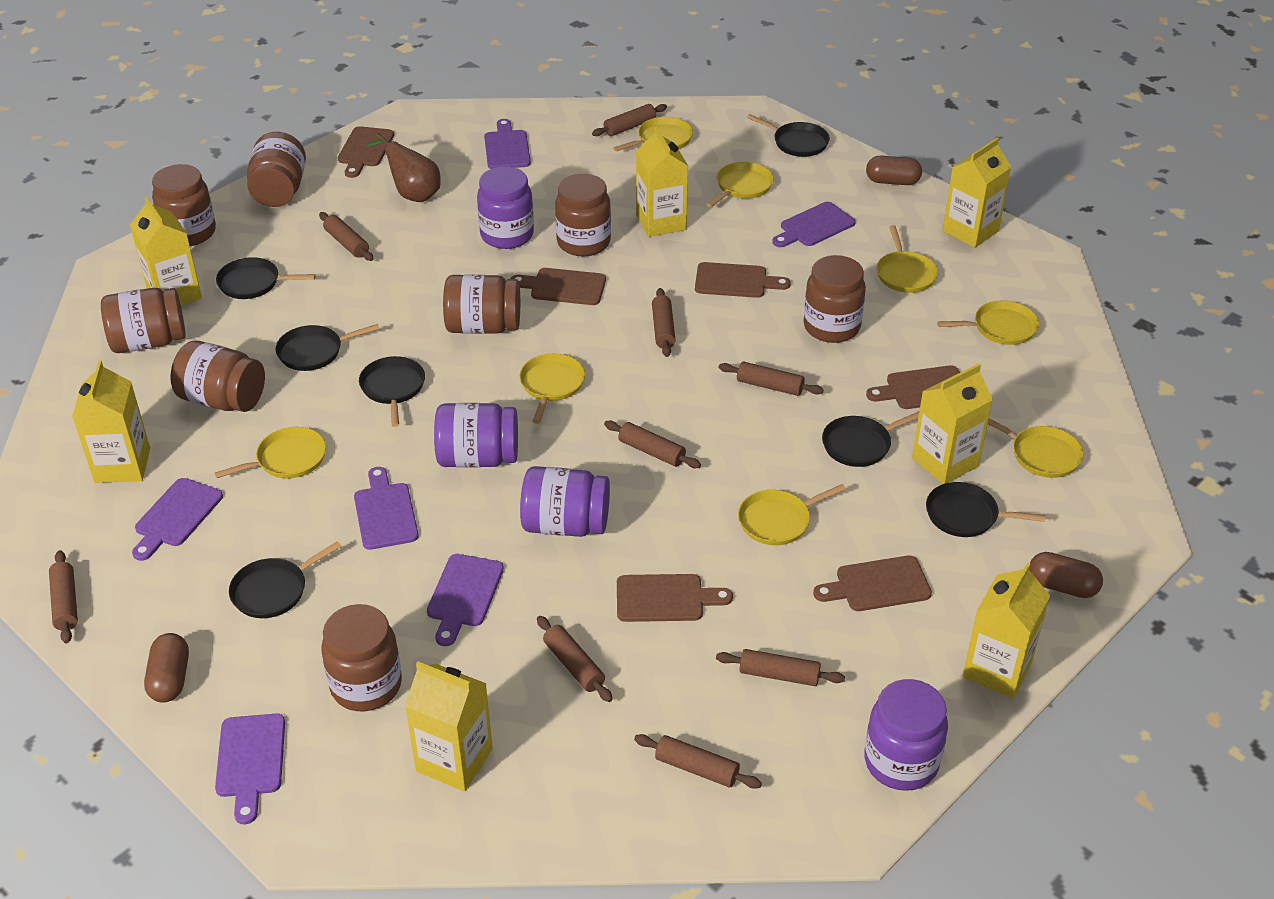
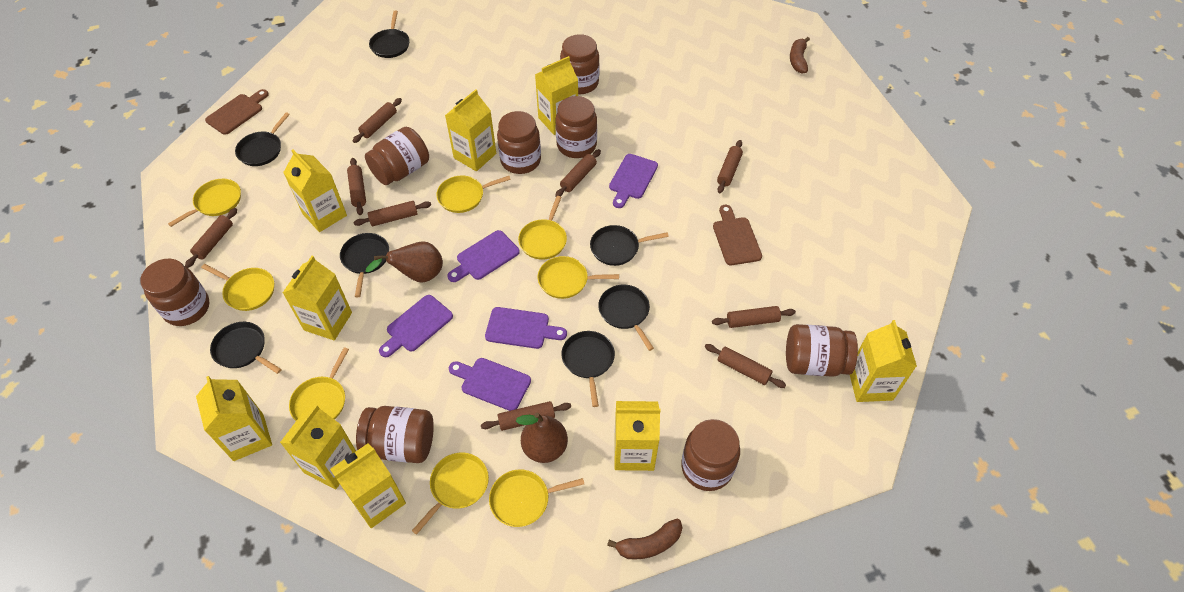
brown banana: none = 0 -> [607,519,682,560] [790,37,810,74] = 2
brown capsule: [144,633,189,703] [866,156,922,185] [1029,552,1103,598] = 3 -> none = 0
brown cutting board: [338,126,394,178] [510,268,606,305] [617,574,733,622] [695,262,791,298] [813,556,932,611] [866,365,960,409] = 6 -> [205,89,269,135] [713,205,762,265] = 2
brown pear: [367,133,441,202] = 1 -> [365,242,443,283] [516,413,568,463] = 2
purple cutting board: [132,478,223,561] [215,714,285,824] [354,467,419,550] [427,554,504,646] [484,119,531,169] [772,202,856,247] = 6 -> [379,295,453,357] [447,230,520,282] [449,358,531,411] [485,307,567,349] [609,154,658,208] = 5
purple jar: [434,403,518,468] [477,167,534,249] [520,466,610,537] [864,679,948,791] = 4 -> none = 0
yellow carton: [72,360,150,483] [130,197,202,305] [405,662,493,791] [636,126,688,237] [912,364,993,484] [942,138,1011,248] [962,562,1050,698] = 7 -> [196,376,272,461] [280,404,356,489] [283,150,347,232] [283,256,352,340] [330,443,406,528] [445,89,496,171] [535,56,578,135] [614,401,661,471] [850,320,917,402] = 9

